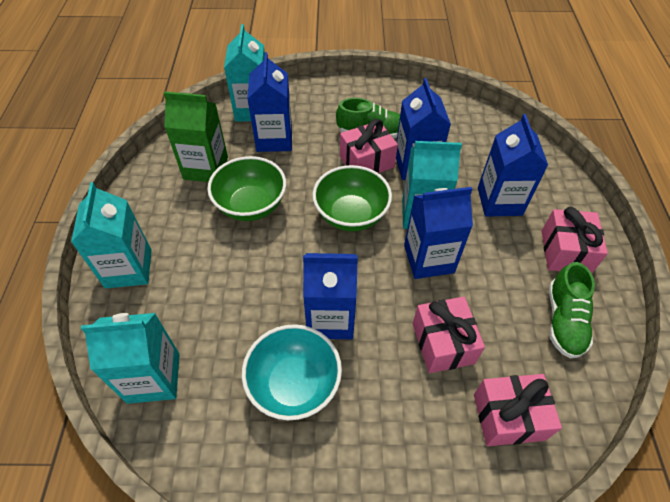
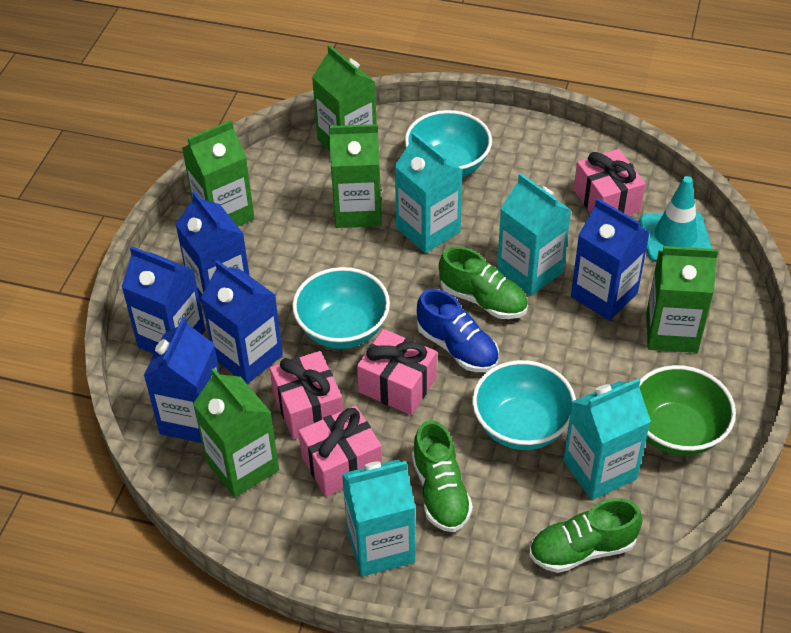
blue shoe: none = 0 -> [417,289,499,372] = 1
green bowl: [207,156,286,221] [313,165,392,232] = 2 -> [639,365,736,456] = 1
green carton: [164,91,228,182] = 1 -> [182,120,254,226] [193,368,279,497] [312,45,376,151] [329,124,381,228] [646,246,718,353] = 5
green shoe: [336,98,400,139] [549,262,595,358] = 2 -> [412,420,473,532] [439,247,528,319] [529,498,643,573] = 3
turquoise bowl: [242,324,342,420] = 1 -> [292,267,390,349] [405,110,492,177] [472,360,576,450] = 3
turquoise traffic cone: none = 0 -> [639,176,712,262] = 1

